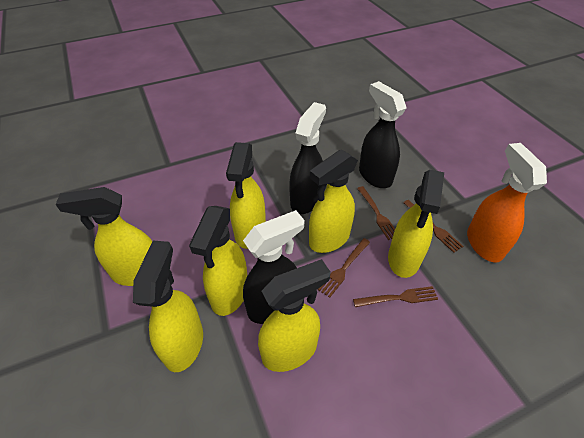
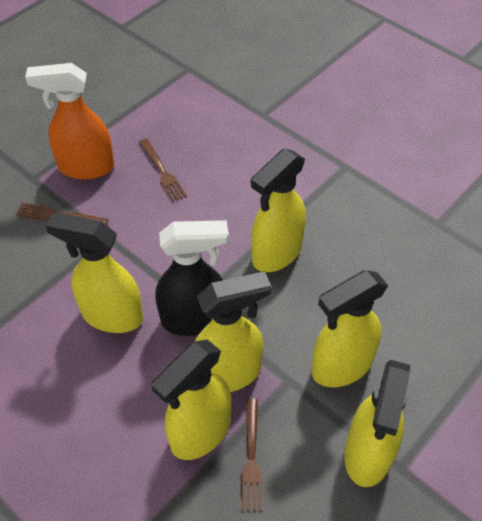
black spray bottle: [243,210,304,324] [289,102,326,214] [359,81,407,188] = 3 -> [155,220,229,336] = 1
brown fork: [318,238,370,298] [353,286,438,307] [357,186,395,240] [403,200,463,253] = 4 -> [16,203,108,225] [139,138,187,202] [241,398,262,511] = 3
yellow spray bottle: [56,187,152,286] [133,241,203,372] [189,206,247,316] [226,142,266,249] [258,259,331,372] [309,149,358,253] [388,170,444,278] = 7 -> [46,213,143,333] [151,339,231,460] [195,271,271,392] [251,149,306,272] [312,270,388,387] [344,360,410,487] = 6

